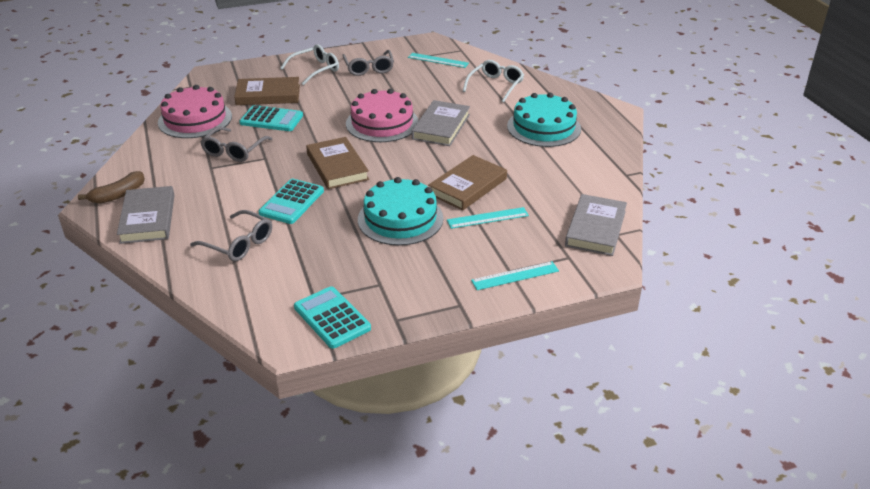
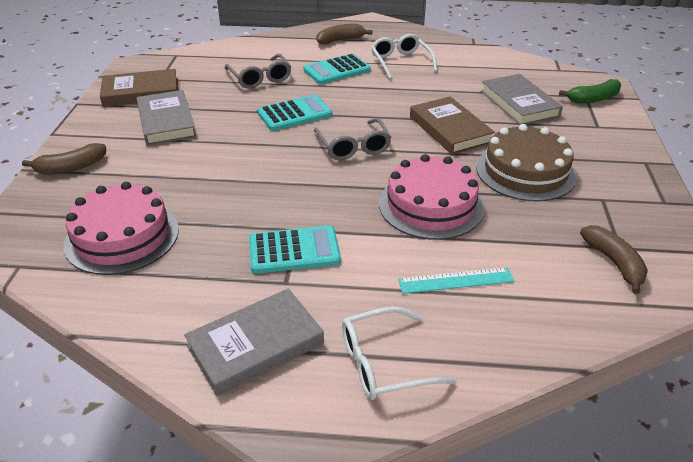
brown banana: [78,171,145,204] = 1 -> [22,143,106,174] [316,24,372,44] [580,225,648,294] = 3
brown book: [234,77,300,105] [306,137,369,189] [428,155,507,211] = 3 -> [100,69,178,107] [410,96,495,155] = 2
brown cake: none = 0 -> [476,124,577,201] = 1
green banana: none = 0 -> [559,79,621,103] = 1
grey glasses: [190,210,272,261] [200,127,272,162] [342,50,394,76] = 3 -> [225,54,291,89] [314,118,392,160] = 2
turquoise cake: [358,177,443,246] [507,93,581,147] = 2 -> none = 0
turquoise ruler: [408,53,469,68] [447,207,529,229] [471,261,559,290] = 3 -> [398,267,514,294] = 1

